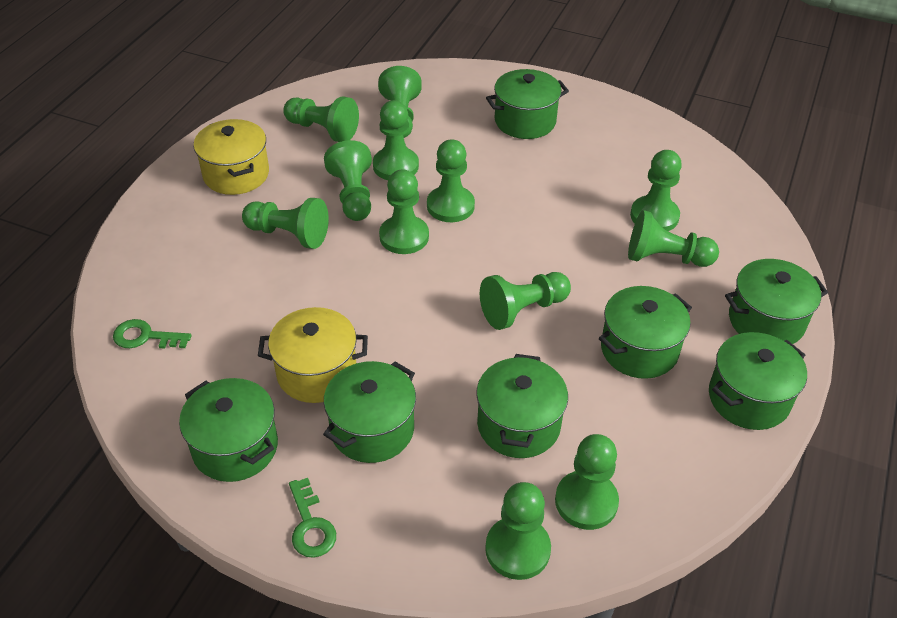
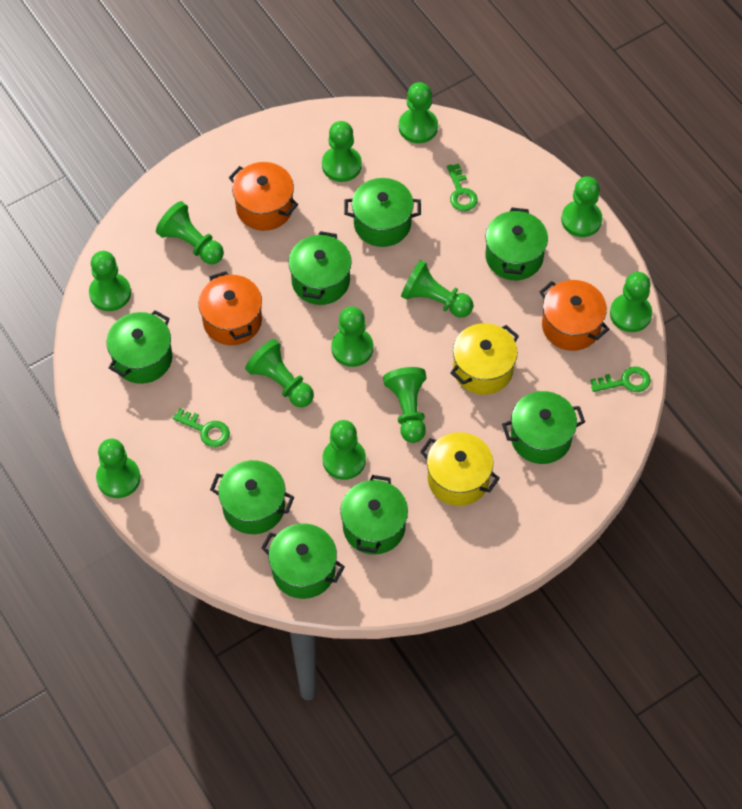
green key: [113,319,192,349] [289,478,336,558] = 2 -> [173,408,230,447] [447,164,478,211] [590,366,651,392] = 3
green pot: [179,378,278,482] [323,361,416,463] [476,354,568,458] [486,69,569,139] [599,286,692,379] [709,332,807,430] [725,259,828,344] = 7 -> [106,310,172,384] [210,460,294,534] [261,524,345,599] [288,231,352,305] [340,475,408,555] [344,178,421,247] [486,207,548,280] [502,391,585,464] = 8
orange pot: none = 0 -> [198,271,262,345] [228,162,298,231] [540,280,609,351] = 3

